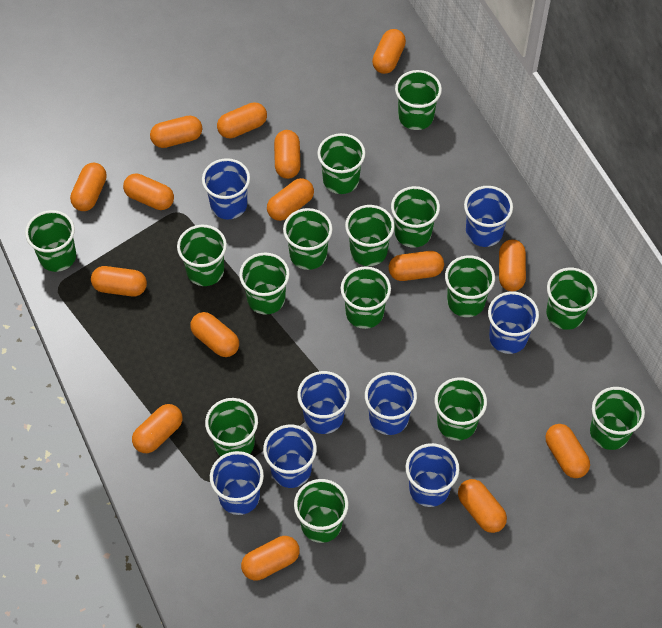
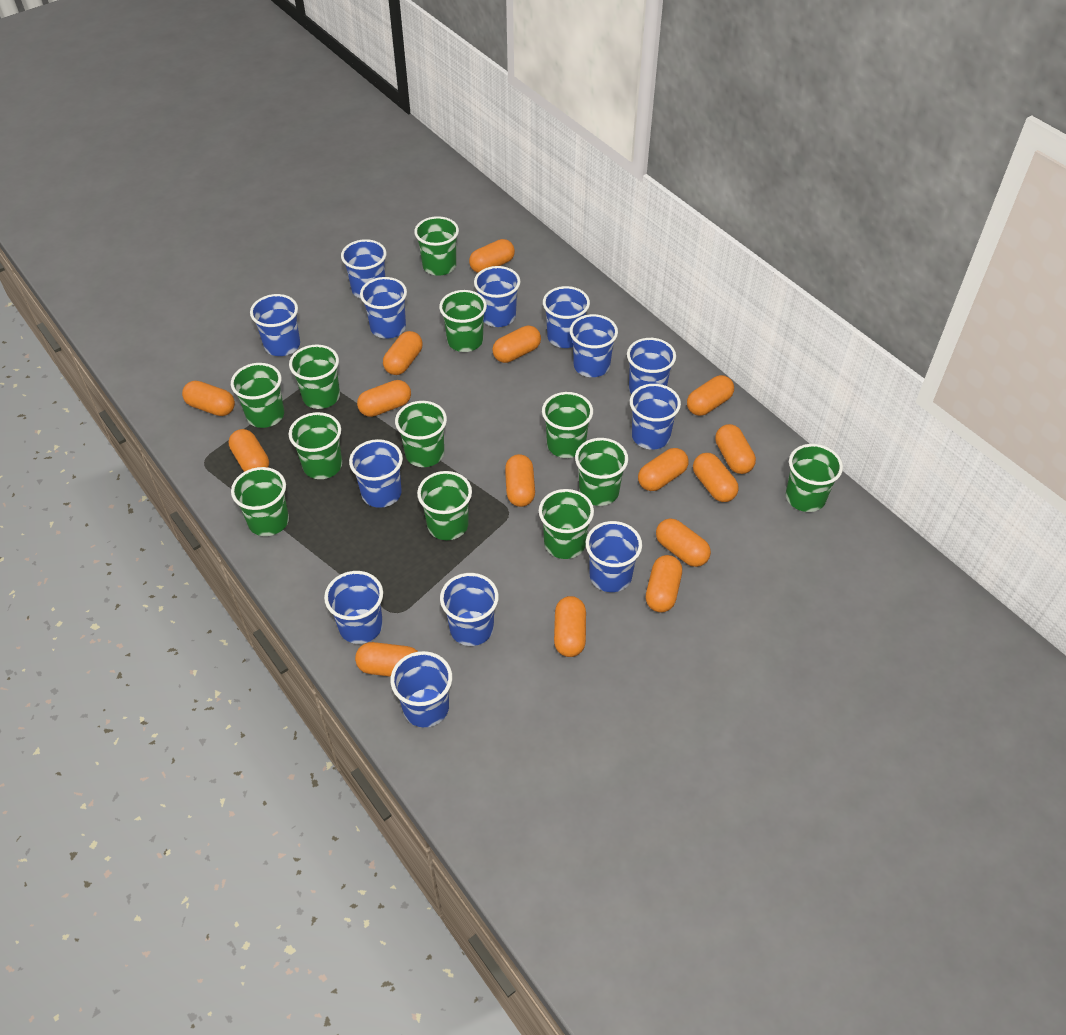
blue cup: [202,158,250,220] [210,451,264,515] [263,425,317,488] [297,371,350,434] [365,372,417,435] [406,443,459,507] [464,186,513,247] [488,292,539,354] = 8 -> [250,294,300,356] [324,571,383,644] [341,239,386,298] [349,439,403,508] [360,277,407,339] [390,651,452,727] [440,573,499,646] [474,266,521,327] [543,286,590,348] [570,314,618,377] [586,521,642,592] [627,338,676,394] [630,384,681,450] = 13
green cup: [25,210,76,272] [177,225,227,286] [205,398,258,456] [239,253,290,315] [283,208,333,270] [294,479,348,543] [317,133,365,194] [341,267,391,329] [345,205,395,266] [391,186,440,248] [395,70,442,130] [435,377,487,440] [445,255,495,317] [546,268,598,330] [590,387,645,450] = 15 -> [231,363,284,428] [231,467,289,536] [289,344,340,409] [289,412,342,479] [395,401,447,467] [414,216,459,276] [417,471,472,540] [439,290,487,352] [539,489,594,559] [542,392,593,458] [575,438,628,506] [786,444,843,512] = 12

